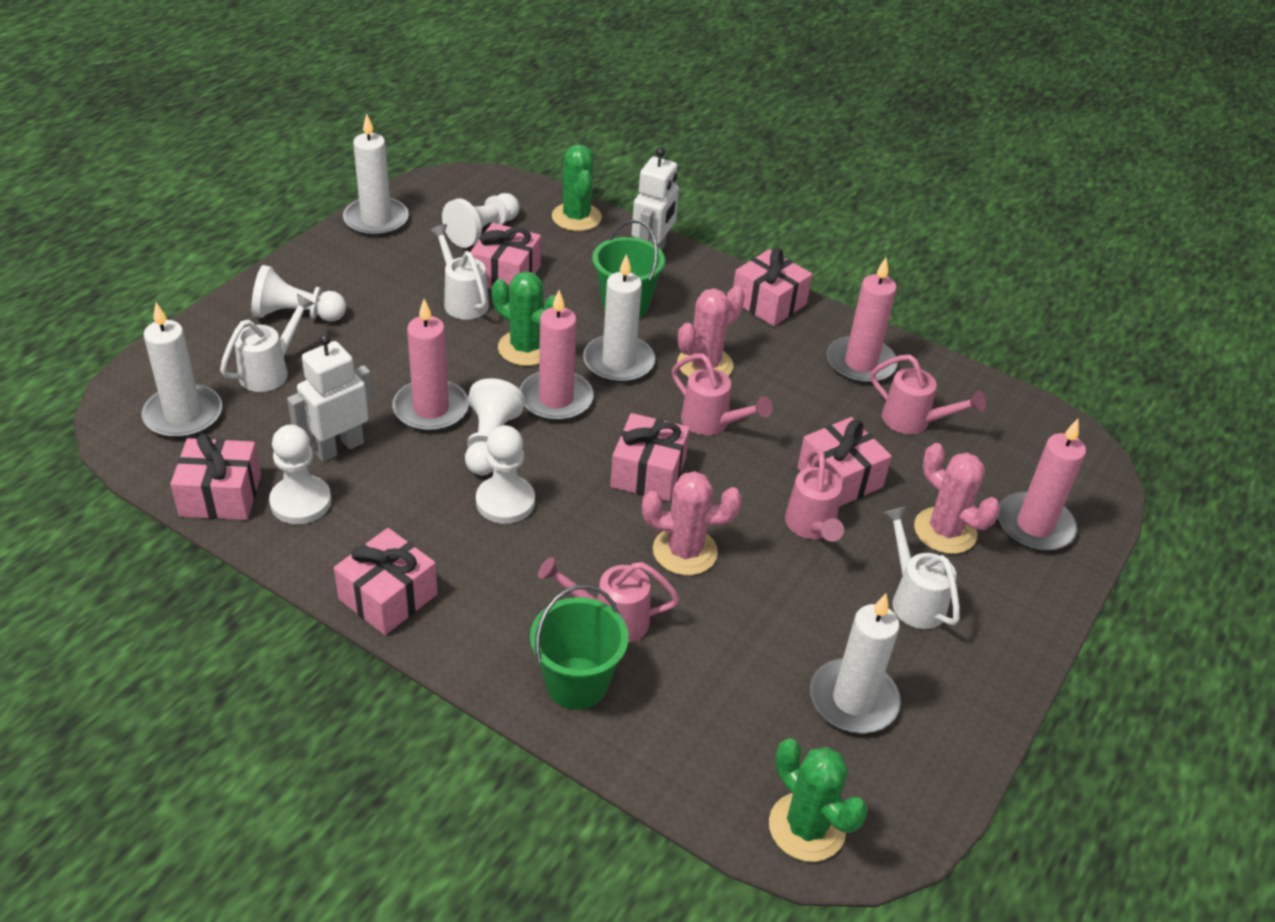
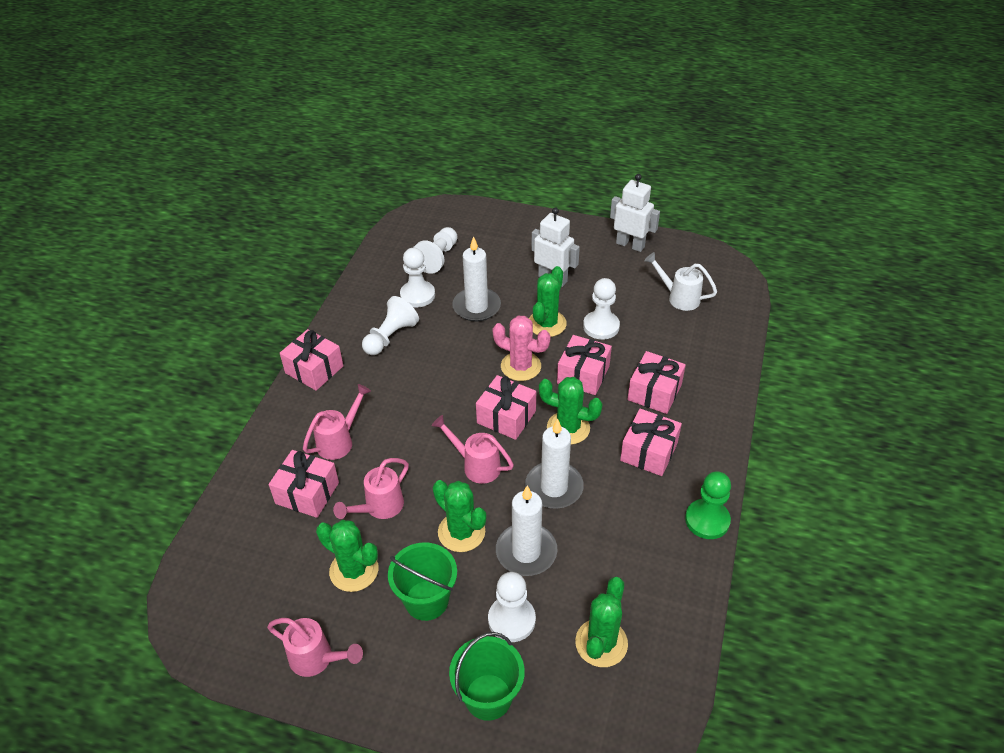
green cactus: [492,271,556,366] [552,144,602,231] [769,739,868,862] = 3 -> [316,520,378,592] [433,480,486,552] [529,266,567,337] [539,377,603,445] [575,577,628,667] = 5
green pawn: none = 0 -> [685,472,731,539] = 1
pink cactus: [642,471,742,575] [677,286,745,378] [914,443,1000,554] = 3 -> [493,316,551,381] = 1
pink candle: [392,299,469,432] [520,290,593,421] [827,258,898,384] [998,419,1086,551] = 4 -> none = 0
white candle: [142,303,222,438] [343,114,409,237] [583,254,655,383] [810,593,901,733] = 4 -> [452,236,501,322] [496,485,557,576] [525,419,584,509] = 3
white watering can: [220,294,315,392] [429,224,489,320] [883,507,960,629] = 3 -> [644,252,717,311] = 1

